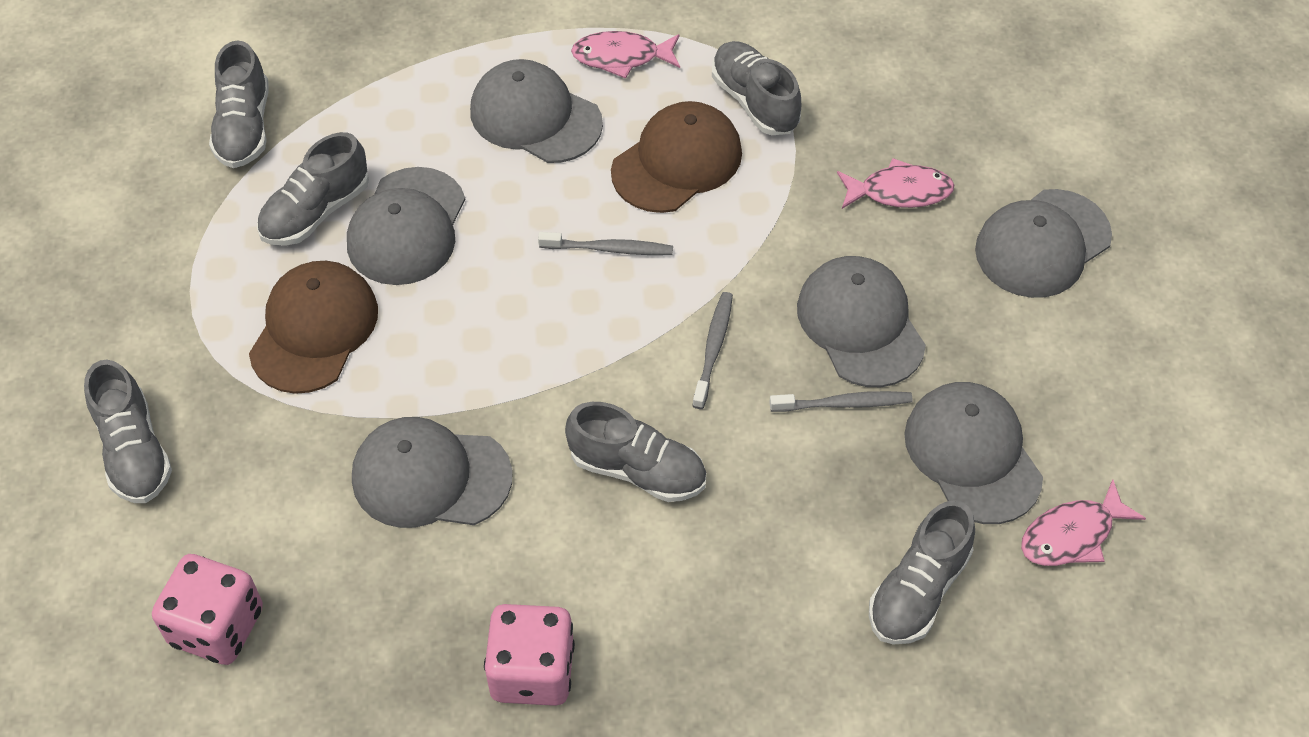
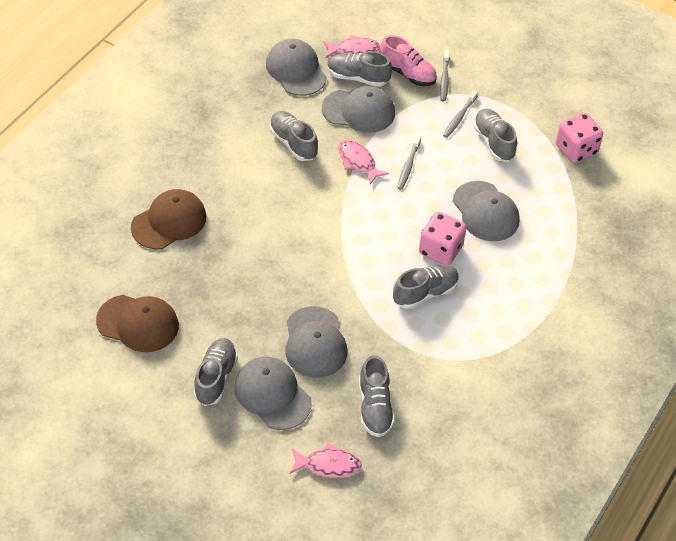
grey cap: [347,167,465,285] [352,417,513,528] [470,59,603,163] [797,256,926,387] [904,382,1043,524] [975,189,1112,298] = 6 -> [234,357,312,430] [266,39,327,96] [285,306,347,378] [322,86,395,133] [453,181,520,241] = 5
pink shoe: none = 0 -> [380,35,437,86] = 1

